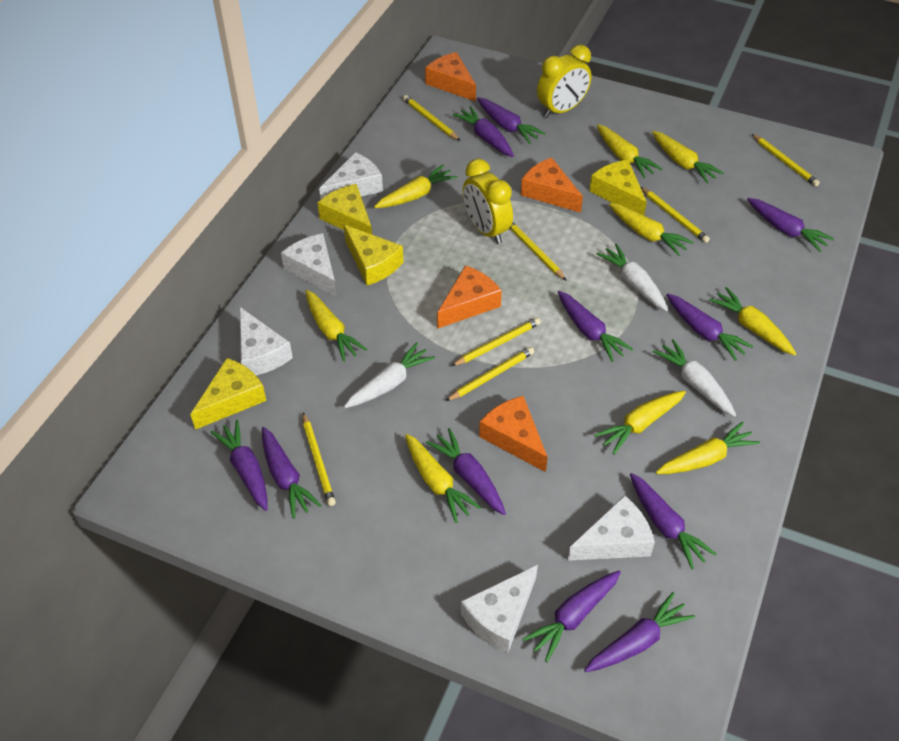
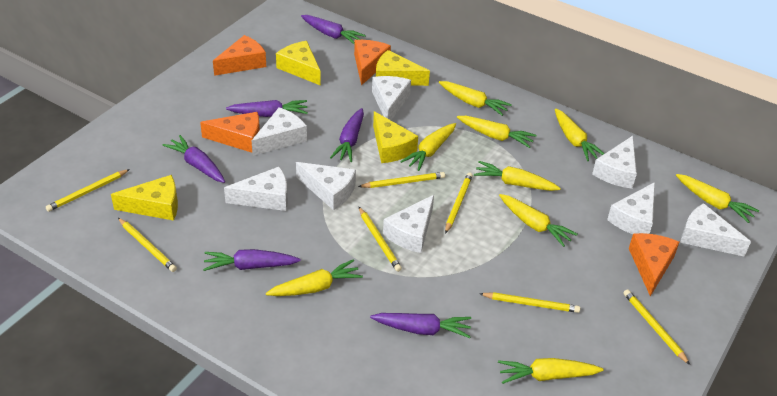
purple carrot: [211,420,268,511] [262,427,321,519] [426,428,506,515] [453,106,514,157] [477,98,546,144] [522,571,621,662] [558,291,633,362] [584,592,695,672] [630,473,716,569] [666,293,753,361] [747,198,834,252] = 11 -> [163,135,225,183] [203,249,301,271] [226,100,308,117] [301,15,366,45] [330,108,364,162] [370,313,471,338] = 6
white carrot: [344,342,435,408] [597,244,668,311] [653,339,736,417] = 3 -> none = 0
white cheese: [240,307,293,375] [281,233,337,297] [319,152,383,199] [461,565,538,653] [568,495,655,561] = 5 -> [224,166,288,211] [252,107,307,156] [296,162,356,210] [372,76,411,120] [383,195,434,253] [592,136,637,189] [607,182,655,234] [680,203,751,257] = 8
yellow clock: [463,159,513,244] [537,45,592,118] = 2 -> none = 0

